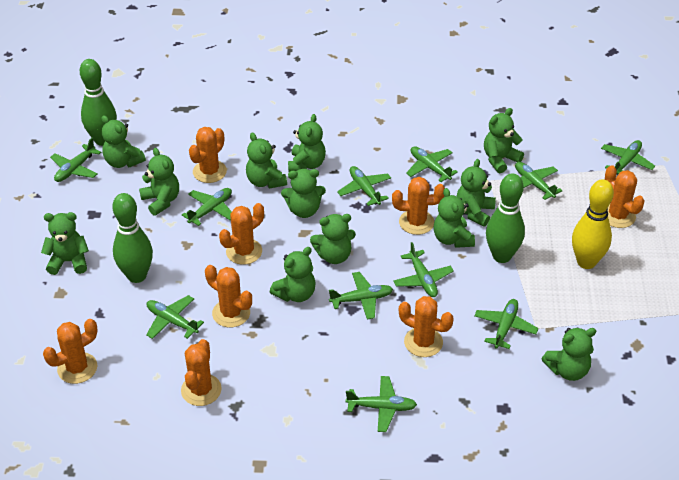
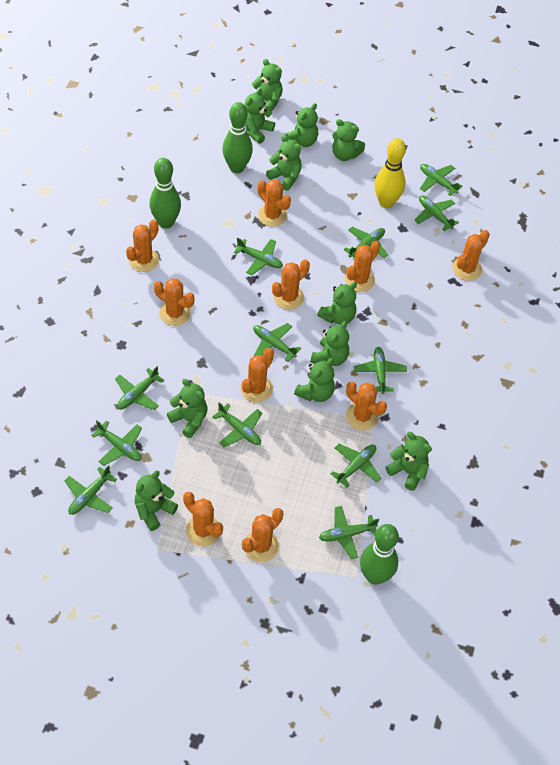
green plane: [50,138,101,182] [146,295,204,339] [182,188,232,226] [329,272,393,319] [337,166,391,206] [346,376,417,432] [393,242,454,297] [406,146,458,182] [474,299,539,349] [515,162,563,200] [601,140,655,175] = 11 -> [65,465,117,515] [91,420,142,466] [115,366,164,410] [213,402,262,447] [234,237,283,276] [253,323,301,362] [319,506,379,559] [330,444,381,488] [343,227,388,258] [354,347,407,394] [415,195,459,231] [420,164,463,196] = 12
green teddy bear: [41,212,89,275] [102,115,146,168] [139,148,179,216] [246,133,287,189] [270,247,316,302] [281,169,326,218] [288,114,326,172] [310,214,356,264] [434,188,475,248] [457,159,496,227] [484,108,524,173] [542,327,596,381] = 12 -> [134,471,178,531] [167,379,207,438] [244,88,275,144] [250,59,283,111] [266,135,302,191] [286,103,318,147] [294,358,335,402] [310,321,349,366] [317,282,357,325] [332,119,365,161] [386,432,432,491] = 11
orange cactus: [43,319,98,384] [181,339,222,406] [189,127,227,183] [205,265,252,328] [219,203,264,265] [392,177,445,235] [399,296,454,357] [605,165,645,228] = 8 -> [126,220,159,272] [154,278,194,326] [183,492,223,546] [240,348,274,403] [242,508,283,562] [257,179,291,226] [272,259,310,310] [345,241,380,292] [346,382,387,430] [452,230,490,281] = 10

